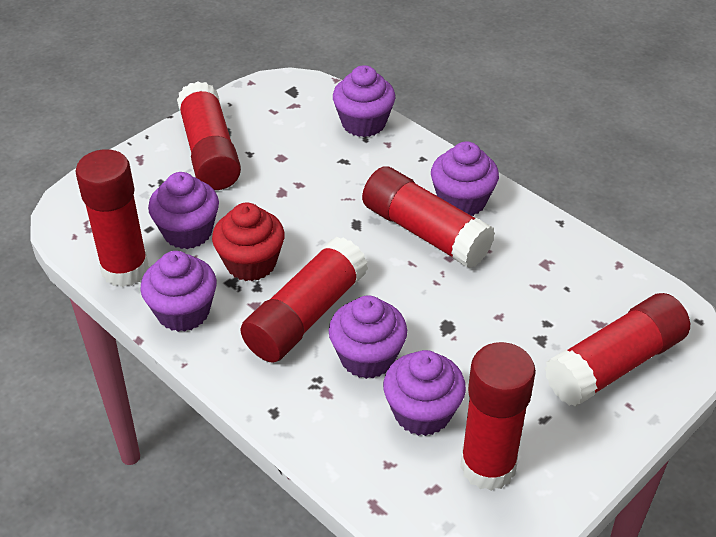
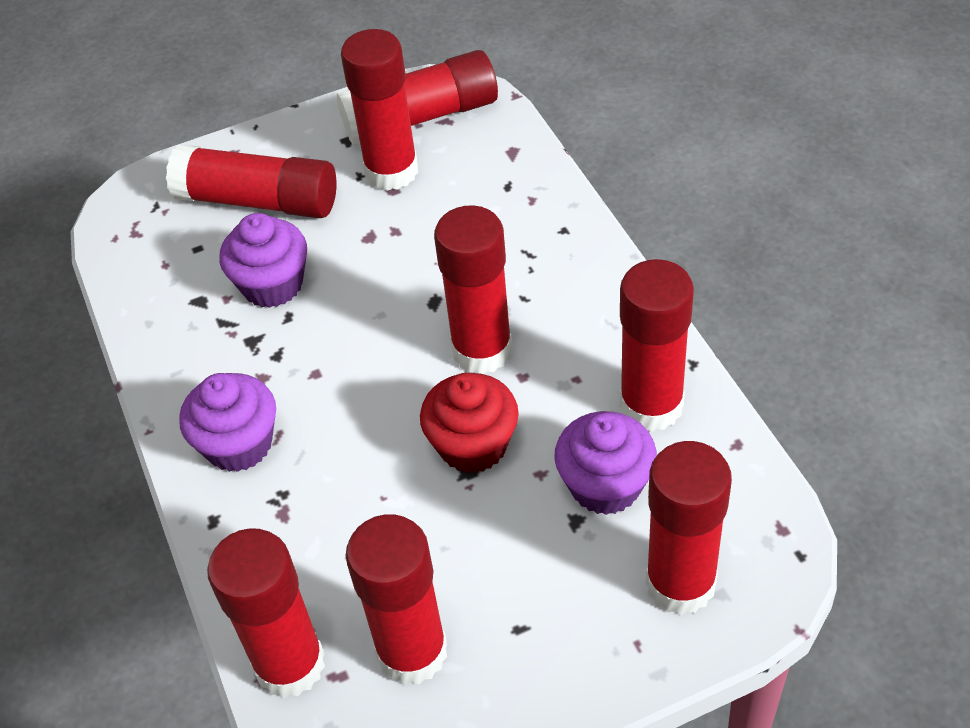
purple cupcake: [140,251,216,332] [148,172,219,249] [329,295,407,379] [333,65,395,137] [383,350,466,436] [431,141,499,216] = 6 -> [179,373,276,472] [219,213,307,308] [554,411,657,515] = 3
red glue stick: [75,149,149,287] [177,81,241,190] [240,237,368,363] [362,166,495,268] [460,342,536,491] [545,293,690,407] = 6 -> [166,145,337,218] [207,528,325,698] [336,50,498,145] [341,29,418,191] [346,514,447,685] [434,205,513,374] [620,259,694,432] [645,441,732,615] = 8

